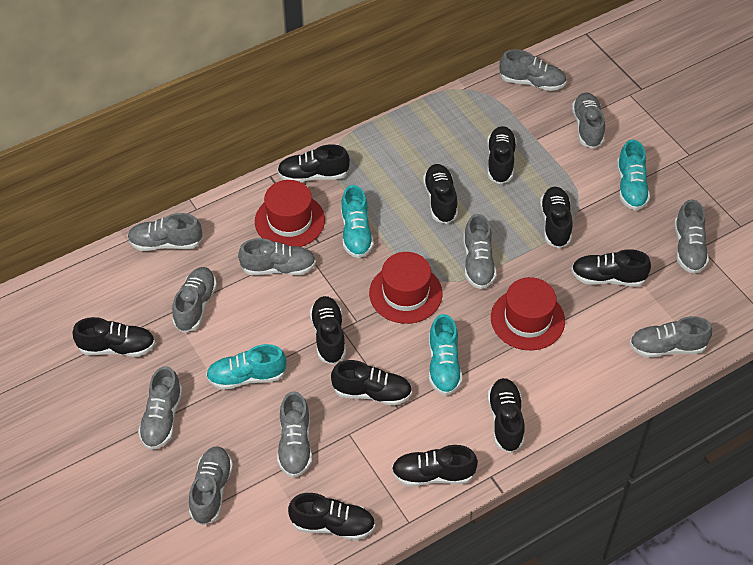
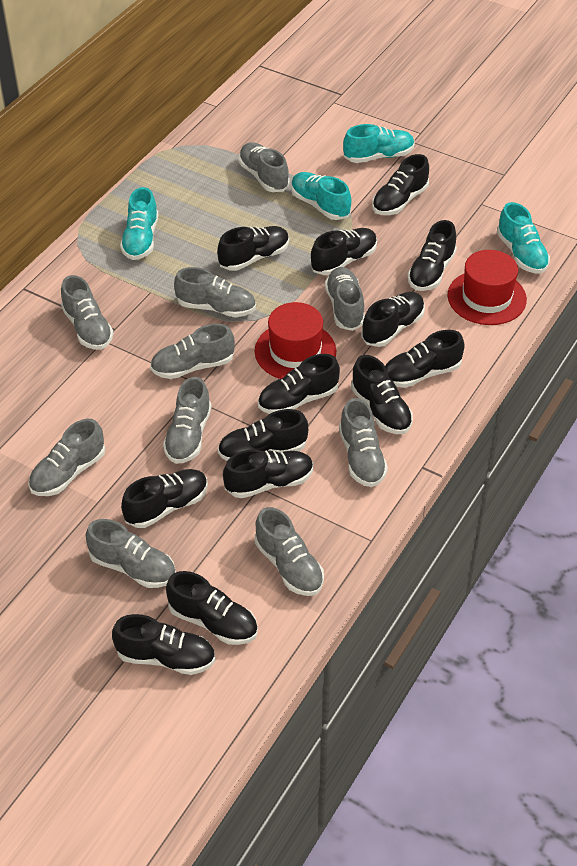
black shoe: [73,317,155,357] [277,144,350,182] [288,493,375,540] [310,296,346,365] [331,360,412,406] [392,445,478,487] [423,164,458,224] [487,126,517,184] [487,378,525,453] [540,187,572,248] [571,249,651,287] = 11 -> [112,614,215,675] [121,469,208,528] [166,571,258,645] [217,226,289,271] [218,409,308,461] [223,450,314,498] [258,354,340,414] [311,228,377,275] [351,355,413,434] [361,292,425,347] [372,154,429,215] [385,330,465,388] [408,220,457,291] = 13
grey shoe: [127,213,203,251] [138,366,183,450] [172,267,217,333] [189,446,233,525] [238,238,316,275] [277,391,312,478] [463,214,497,289] [499,49,567,91] [572,92,605,149] [630,316,712,358] [674,199,709,274] = 11 -> [28,419,105,496] [61,275,114,350] [86,519,176,588] [150,324,235,379] [163,377,211,464] [174,267,256,317] [239,142,290,192] [255,507,324,596] [325,267,365,331] [339,398,388,487] = 10
red hat: [255,180,325,247] [369,252,442,324] [491,277,565,350] = 3 -> [255,302,336,379] [448,250,527,325] = 2

